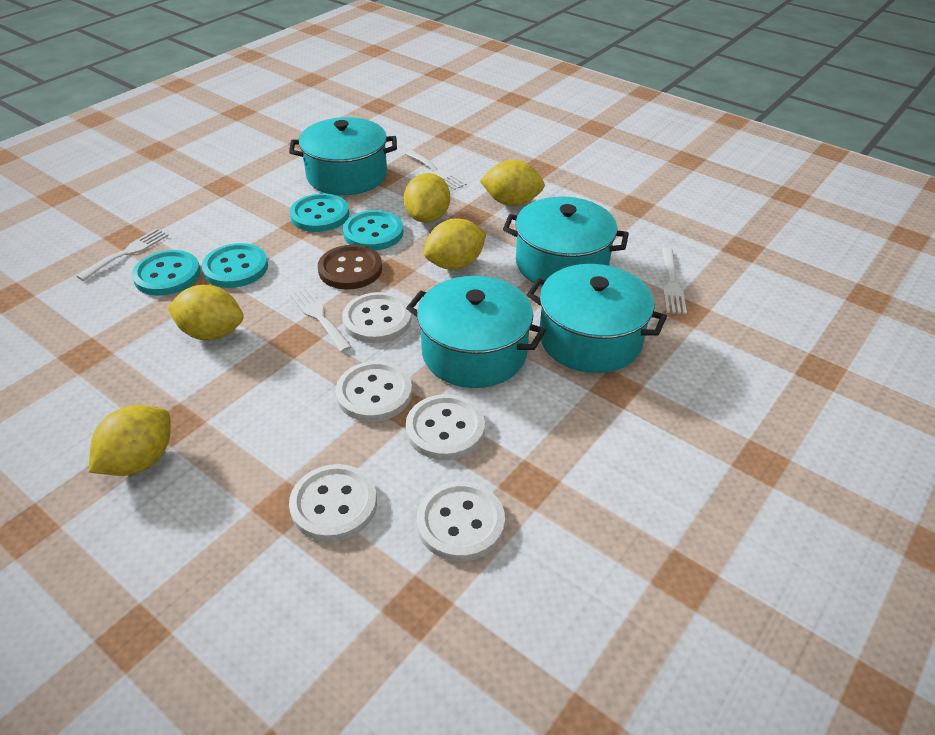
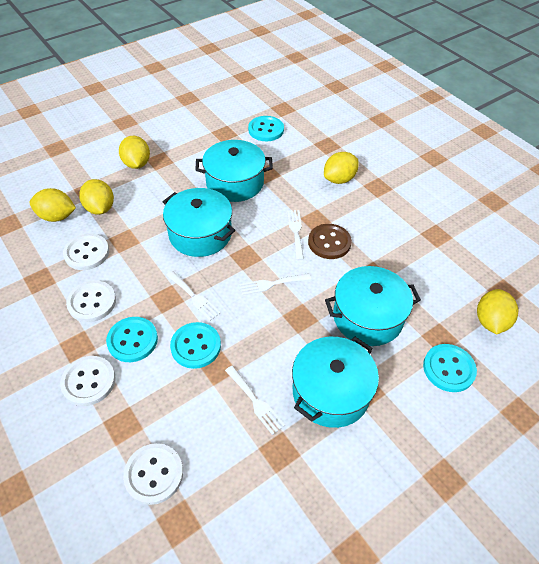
white button: [289,464,377,542] [336,361,412,422] [342,292,412,343] [406,394,485,460] [417,481,505,562] = 5 -> [60,356,116,406] [63,233,109,270] [66,280,116,322] [123,443,183,505] = 4

